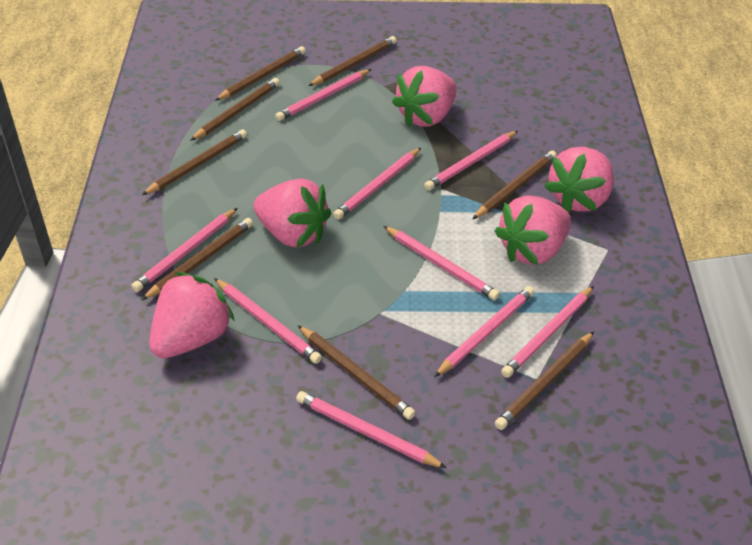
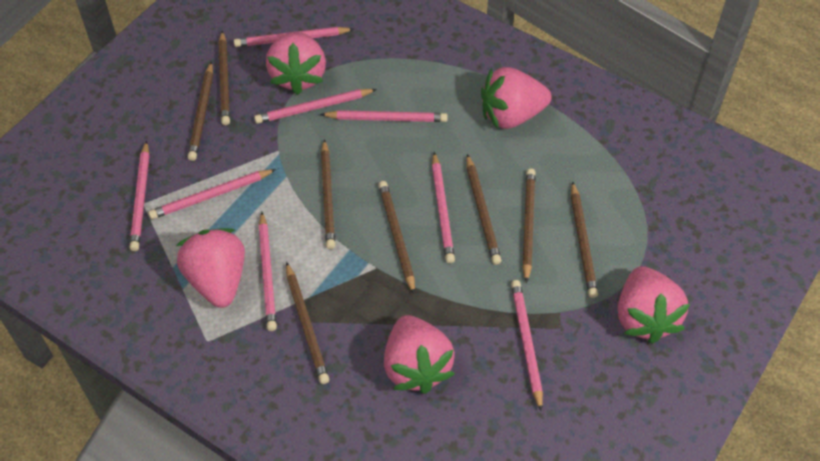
pink pencil: [131,208,237,292] [214,278,322,364] [275,69,371,121] [296,391,447,468] [333,148,421,220] [384,226,500,300] [424,131,518,190] [434,286,535,377] [501,286,594,378] = 9 -> [129,141,149,251] [148,169,276,219] [234,27,354,47] [254,89,377,124] [259,212,277,331] [320,110,448,122] [432,152,455,263] [511,280,543,412] = 8

